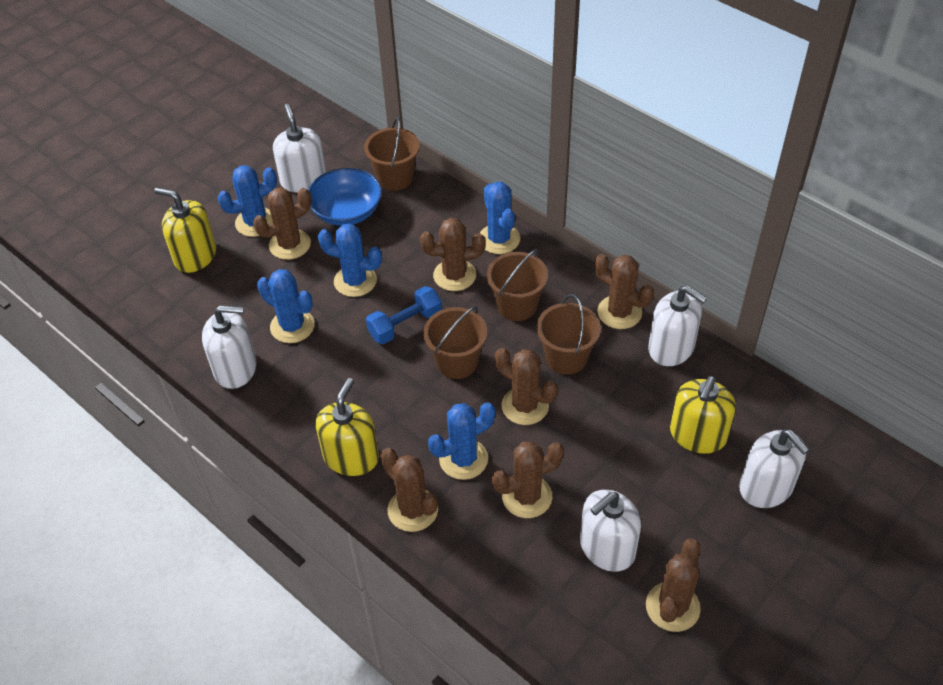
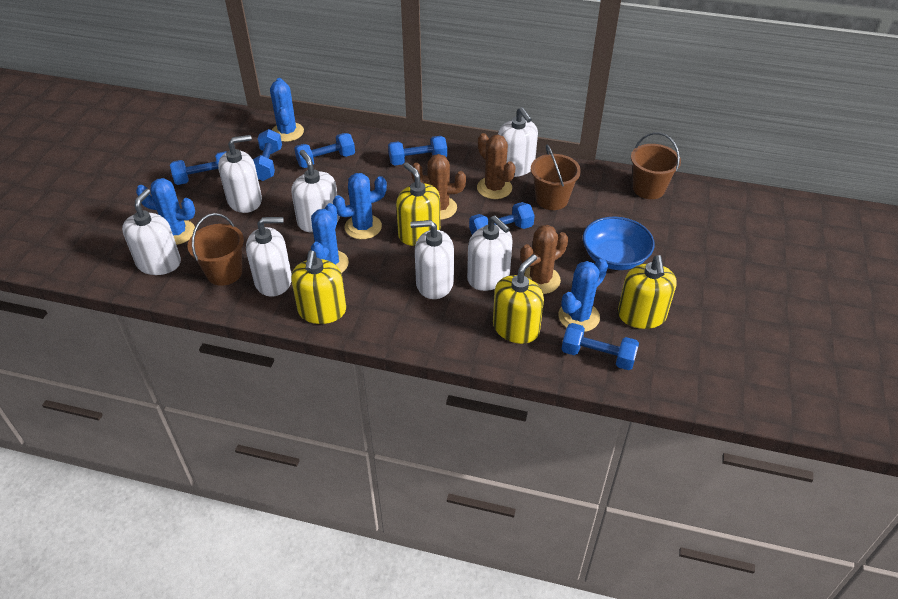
blue dumbbell: [366,286,442,344] = 1 -> [170,151,226,185] [253,129,282,181] [294,133,355,168] [388,136,447,165] [469,202,535,235] [561,323,639,370] = 6
brown bucket: [364,117,420,191] [423,306,487,379] [487,249,548,321] [536,294,601,375] = 4 -> [188,213,244,286] [531,144,581,210] [631,132,681,199] = 3
brown cactus: [253,187,312,260] [380,448,438,532] [420,218,485,291] [492,442,564,518] [495,348,558,425] [594,254,654,329] [646,538,701,632] = 7 -> [411,154,466,220] [477,133,516,199] [520,225,568,294] = 3
white soap dispenser: [202,305,256,389] [273,104,326,193] [580,490,641,572] [648,285,707,366] [739,429,809,508] = 5 -> [122,189,181,275] [218,135,262,213] [246,217,292,297] [291,150,340,233] [410,220,454,299] [467,216,513,291] [498,107,538,177] = 7
yellow soap dispenser: [154,187,216,273] [316,378,379,476] [670,376,736,454] = 3 -> [291,250,346,324] [396,163,440,246] [493,254,544,344] [618,255,677,329] = 4

